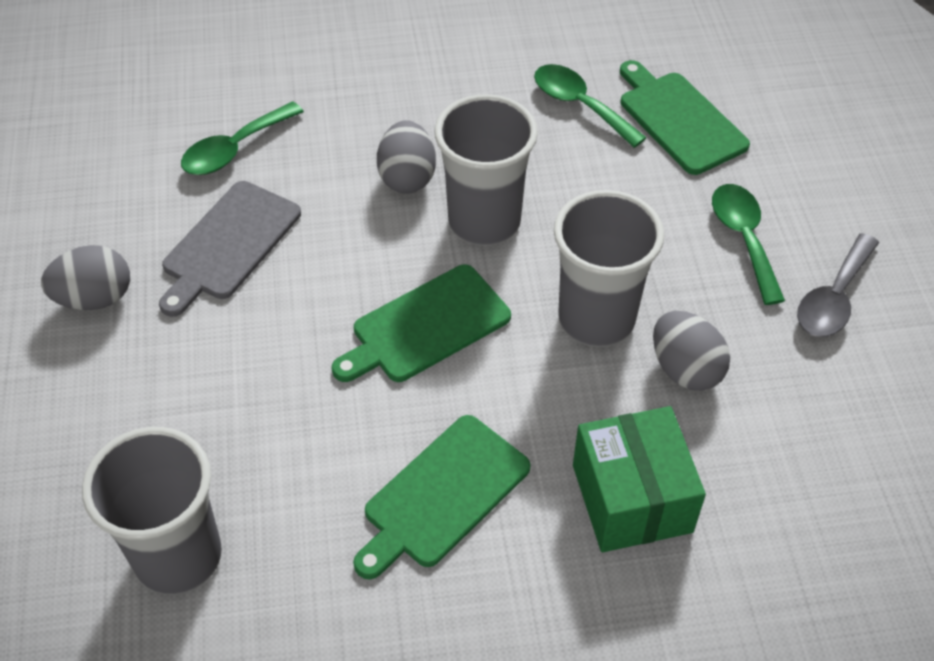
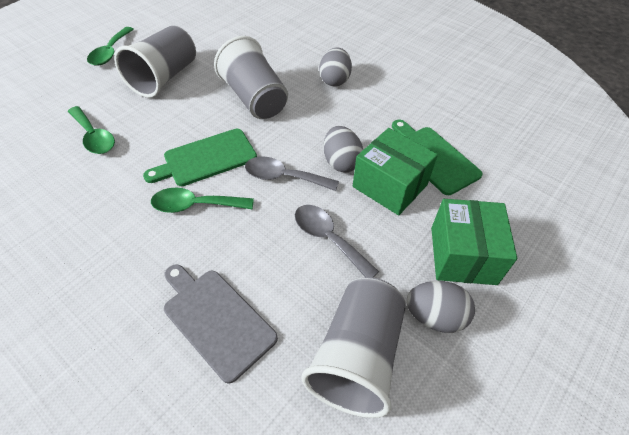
green box: [573,406,706,552] = 1 -> [353,128,438,216] [431,199,517,285] = 2
green cutting board: [332,265,511,382] [353,415,531,579] [620,60,750,175] = 3 -> [143,129,257,186] [392,120,483,195] = 2
grey spoon: [797,233,879,337] = 1 -> [245,157,339,191] [295,205,379,278] = 2

